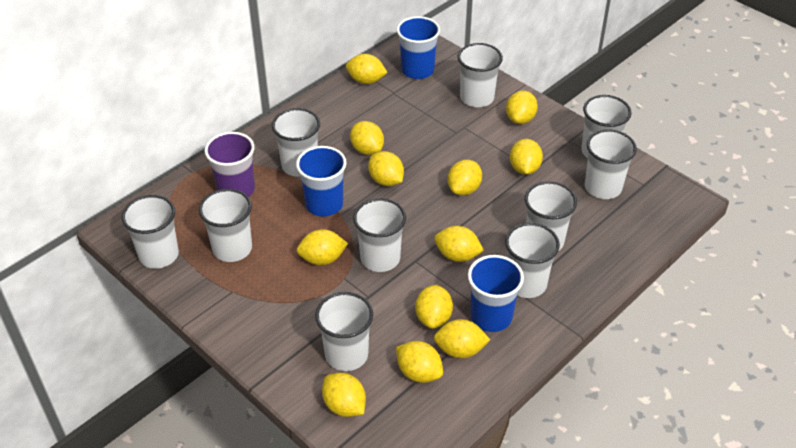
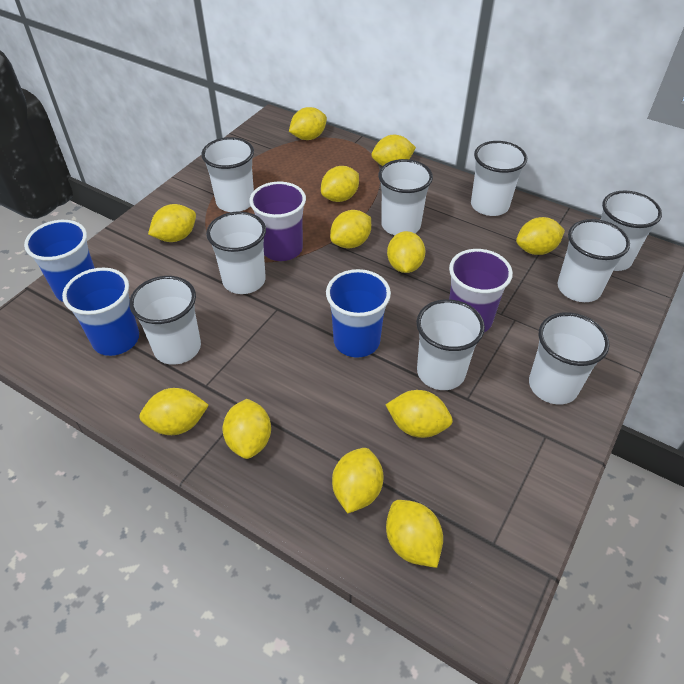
purple cup: [204,132,255,197] = 1 -> [249,181,306,261] [449,249,513,332] = 2
white cup: [122,195,179,269] [199,189,252,262] [272,108,320,177] [315,292,373,371] [353,198,406,272] [457,43,503,107] [505,223,560,298] [525,181,577,250] [581,95,632,158] [585,130,637,199] = 10 -> [129,276,201,365] [201,137,254,212] [206,212,266,294] [378,159,433,235] [416,299,485,390] [471,141,527,216] [529,312,609,404] [558,219,630,302] [601,190,662,271] = 9

